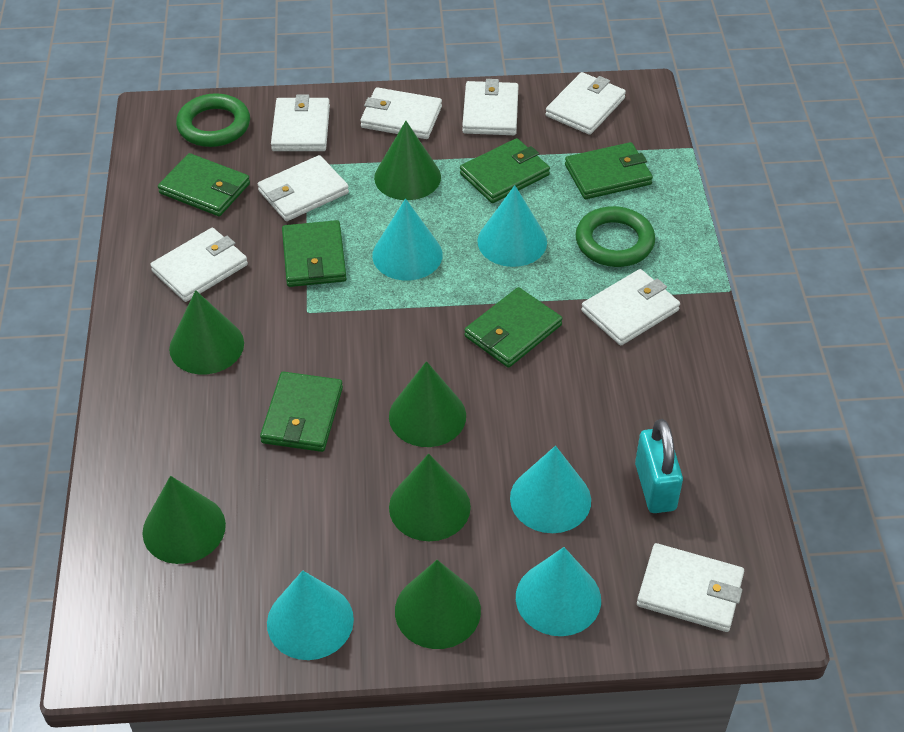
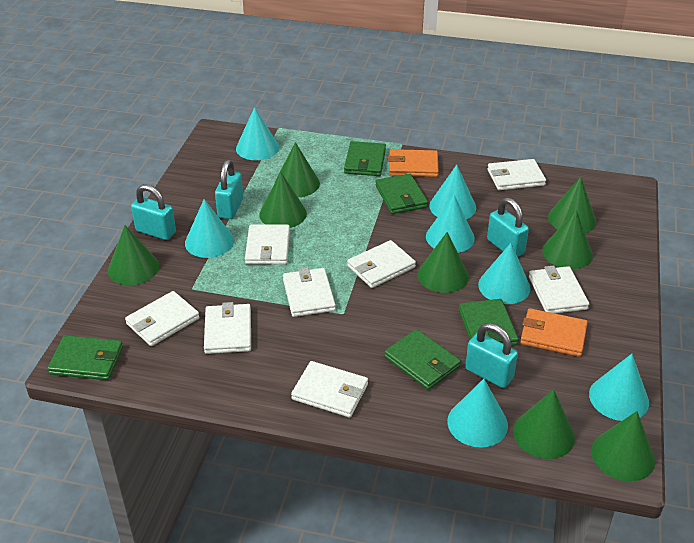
green cone: [142,476,226,564] [169,290,244,374] [374,121,441,200] [389,361,466,447] [389,454,471,541] [395,560,481,649] = 6 -> [108,225,159,285] [259,172,307,228] [275,142,320,197] [418,232,469,293] [513,389,575,459] [542,210,593,269] [548,177,596,233] [591,411,655,482] = 8
green ring: [176,93,250,147] [576,206,655,267] = 2 -> none = 0
green wallet: [158,153,250,216] [260,372,343,452] [282,220,347,287] [460,138,550,203] [464,287,563,368] [565,142,653,199] = 6 -> [47,335,123,380] [344,141,386,176] [375,174,428,214] [384,329,461,390] [459,299,519,346] = 5
orange wallet: none = 0 -> [388,149,439,177] [520,308,588,357] = 2
turquoise cone: [267,571,354,660] [372,199,443,280] [477,185,547,267] [510,446,591,533] [516,547,601,636] = 5 -> [185,199,234,258] [236,107,279,160] [426,195,475,253] [429,165,476,219] [447,379,508,448] [478,243,531,304] [589,354,649,421] = 7
turquoise padlock: [635,419,683,513] = 1 -> [131,184,176,240] [215,160,243,219] [465,323,518,388] [487,198,529,257] = 4

